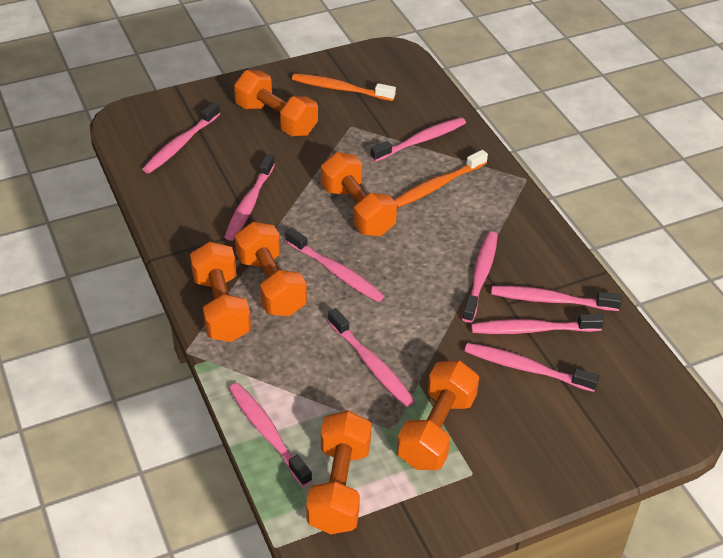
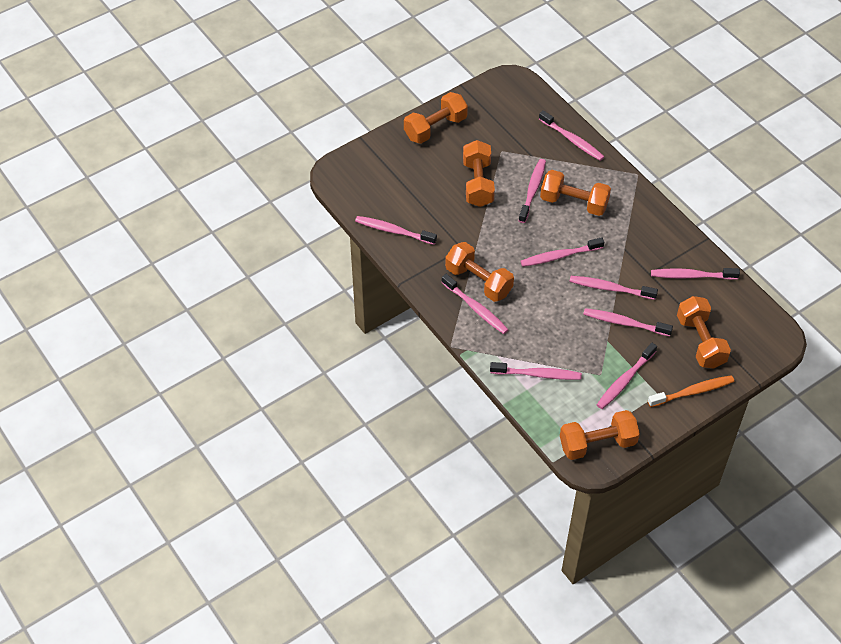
orange toothbrush: [292,73,396,101] [394,150,488,208] = 2 -> [648,375,734,407] = 1

